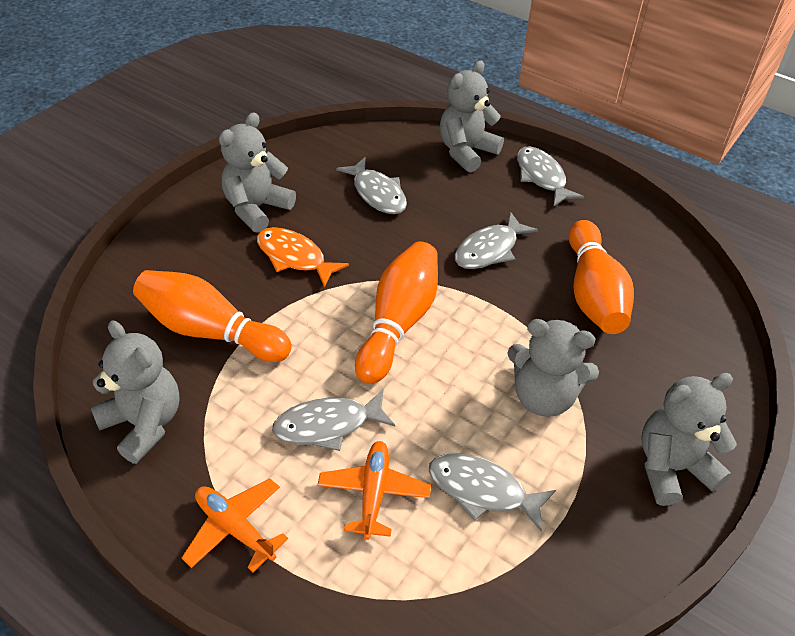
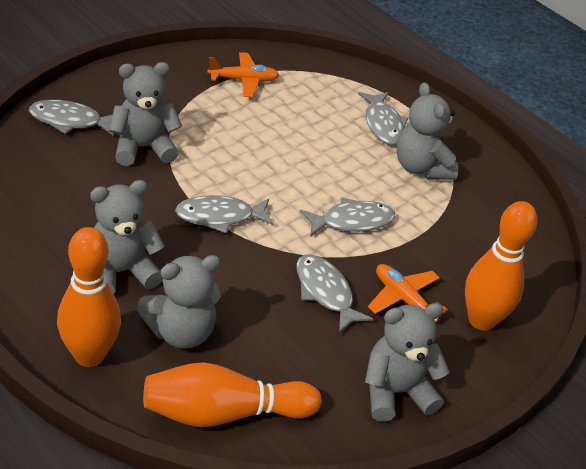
orange fish: [257,227,349,288] = 1 -> none = 0

